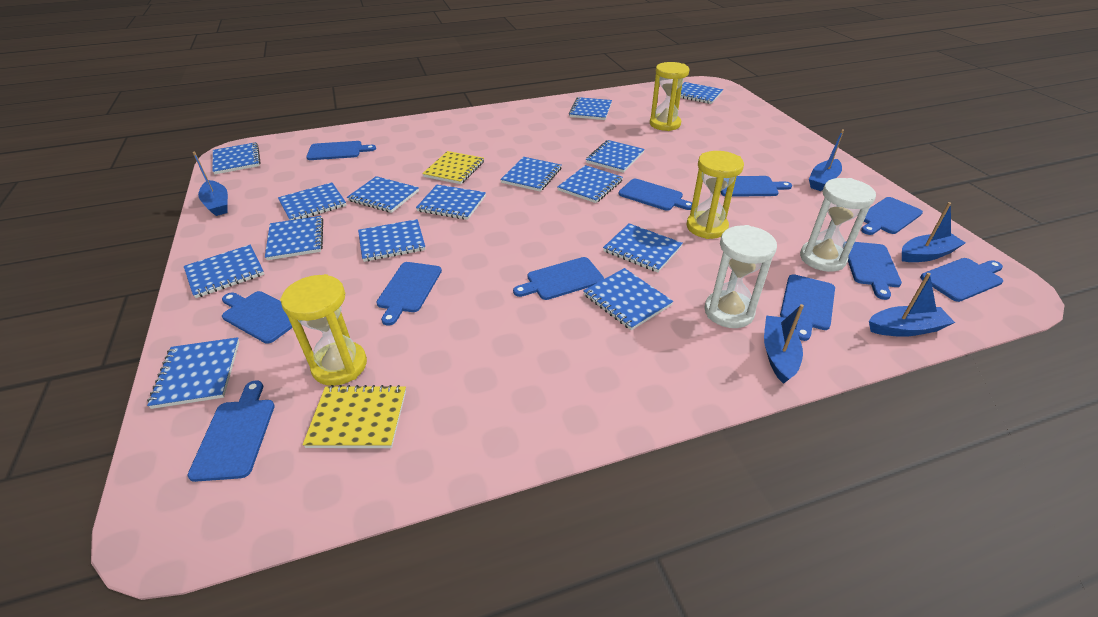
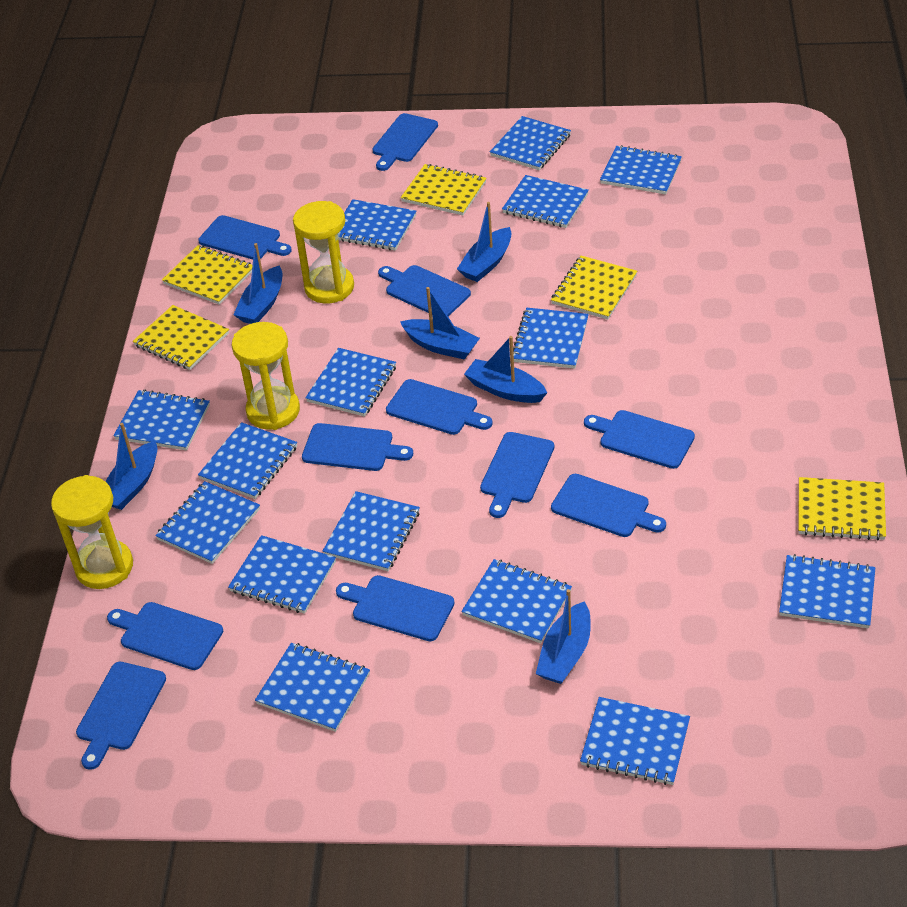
blue boat: [192,152,228,216] [764,304,804,384] [809,129,844,191] [869,273,955,337] [902,202,966,262] = 5 -> [105,423,157,510] [233,243,283,324] [400,287,480,360] [457,202,512,282] [464,336,547,403] [536,589,591,684] = 6
white hourglass: [704,225,777,328] [800,178,876,272] = 2 -> none = 0
yellow notebook: [303,385,406,448] [422,151,484,184] = 2 -> [133,305,229,370] [162,245,253,305] [401,164,486,215] [551,256,637,319] [798,477,886,541] = 5

